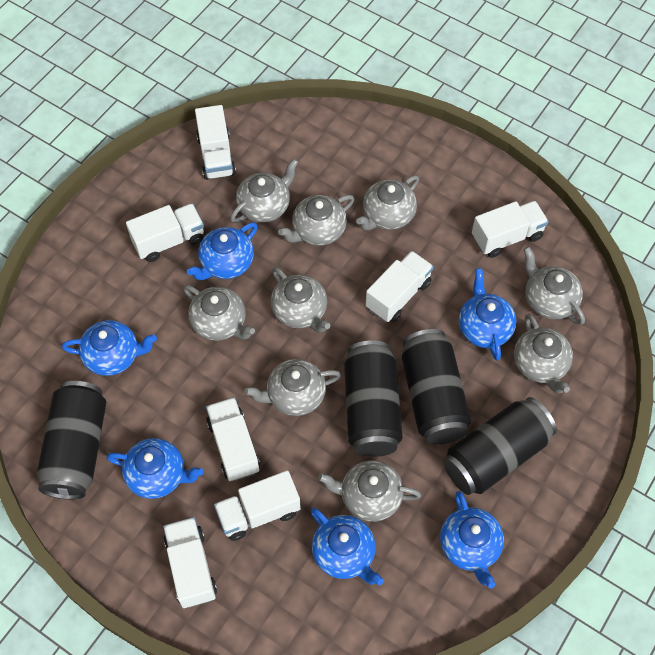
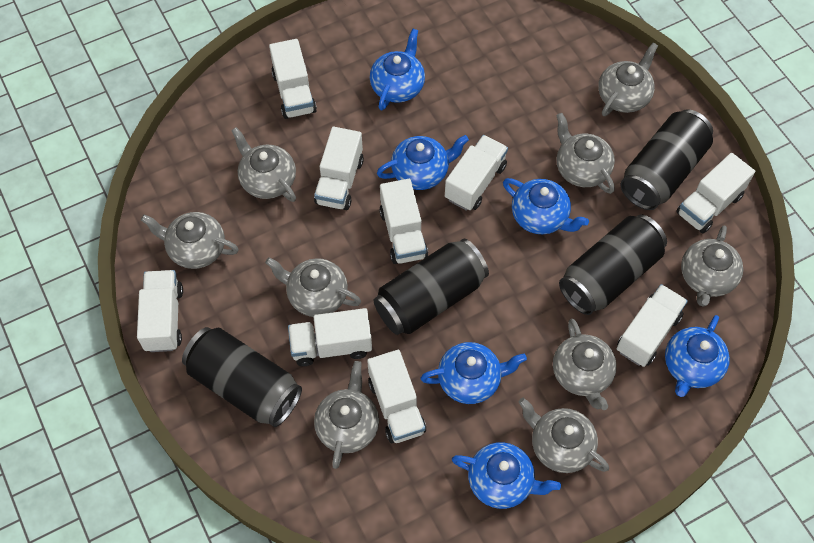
white truck: [126,203,204,262] [163,517,217,608] [195,105,236,180] [206,397,260,481] [214,470,301,541] [366,251,433,322] [472,201,549,258] = 7 -> [137,270,183,352] [269,39,317,119] [288,308,372,366] [314,127,364,210] [367,350,426,443] [379,179,428,264] [445,135,508,211] [617,284,688,367] [676,153,755,233] = 9

